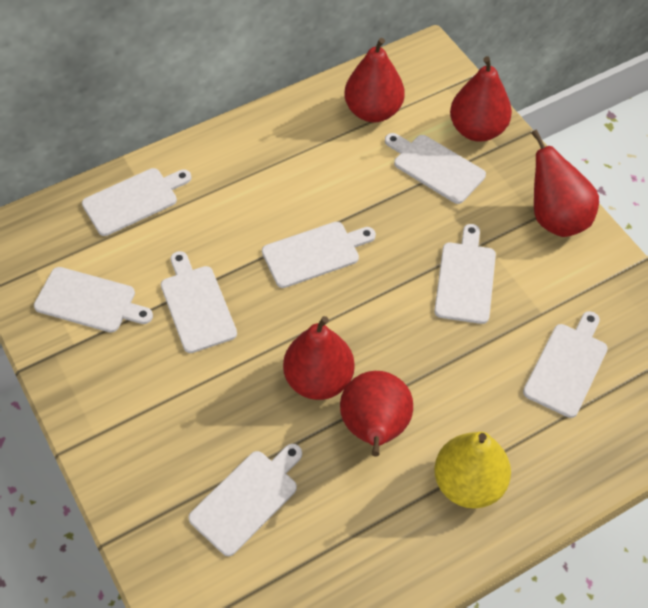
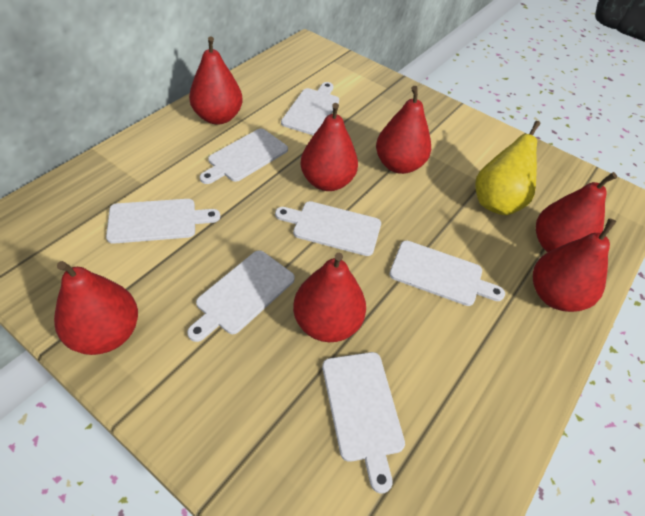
red pear: [283,316,355,400] [340,371,413,456] [345,38,405,123] [450,56,512,142] [531,130,599,237] = 5 -> [54,261,138,355] [189,36,243,125] [293,253,366,342] [300,103,358,191] [376,86,431,174] [533,218,616,312] [536,172,617,252] = 7
white cutting board: [34,267,153,333] [82,168,191,236] [161,251,237,353] [188,444,302,556] [262,222,376,288] [385,133,486,204] [434,224,496,324] [523,311,608,418] = 8 -> [106,199,220,244] [187,250,295,342] [200,129,288,184] [275,201,381,256] [281,82,339,135] [322,352,405,493] [389,240,505,306] = 7

